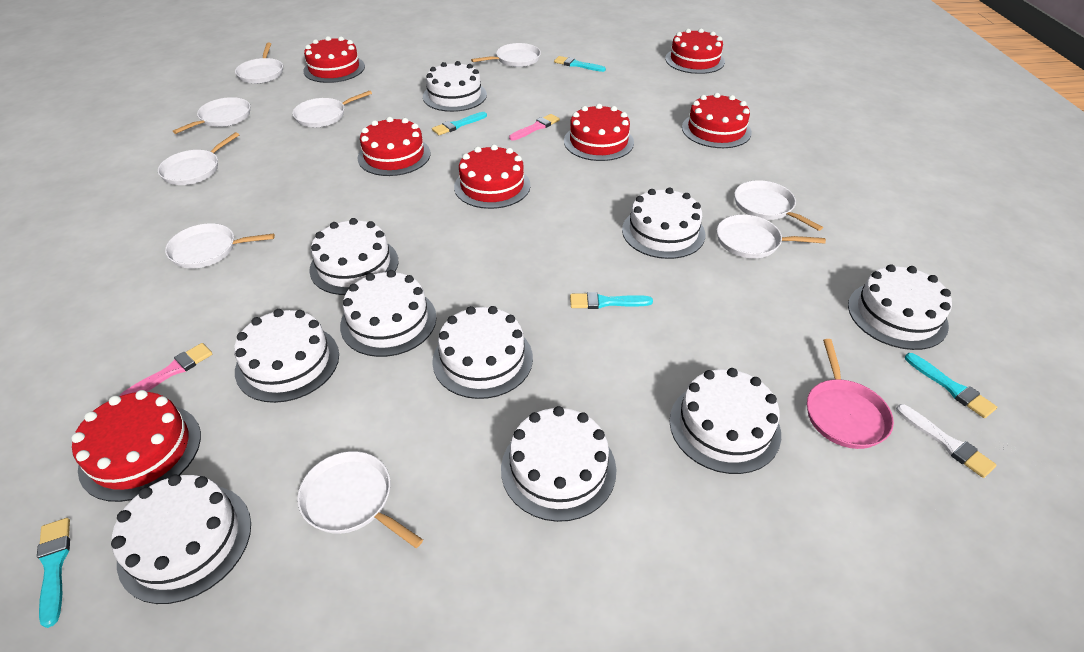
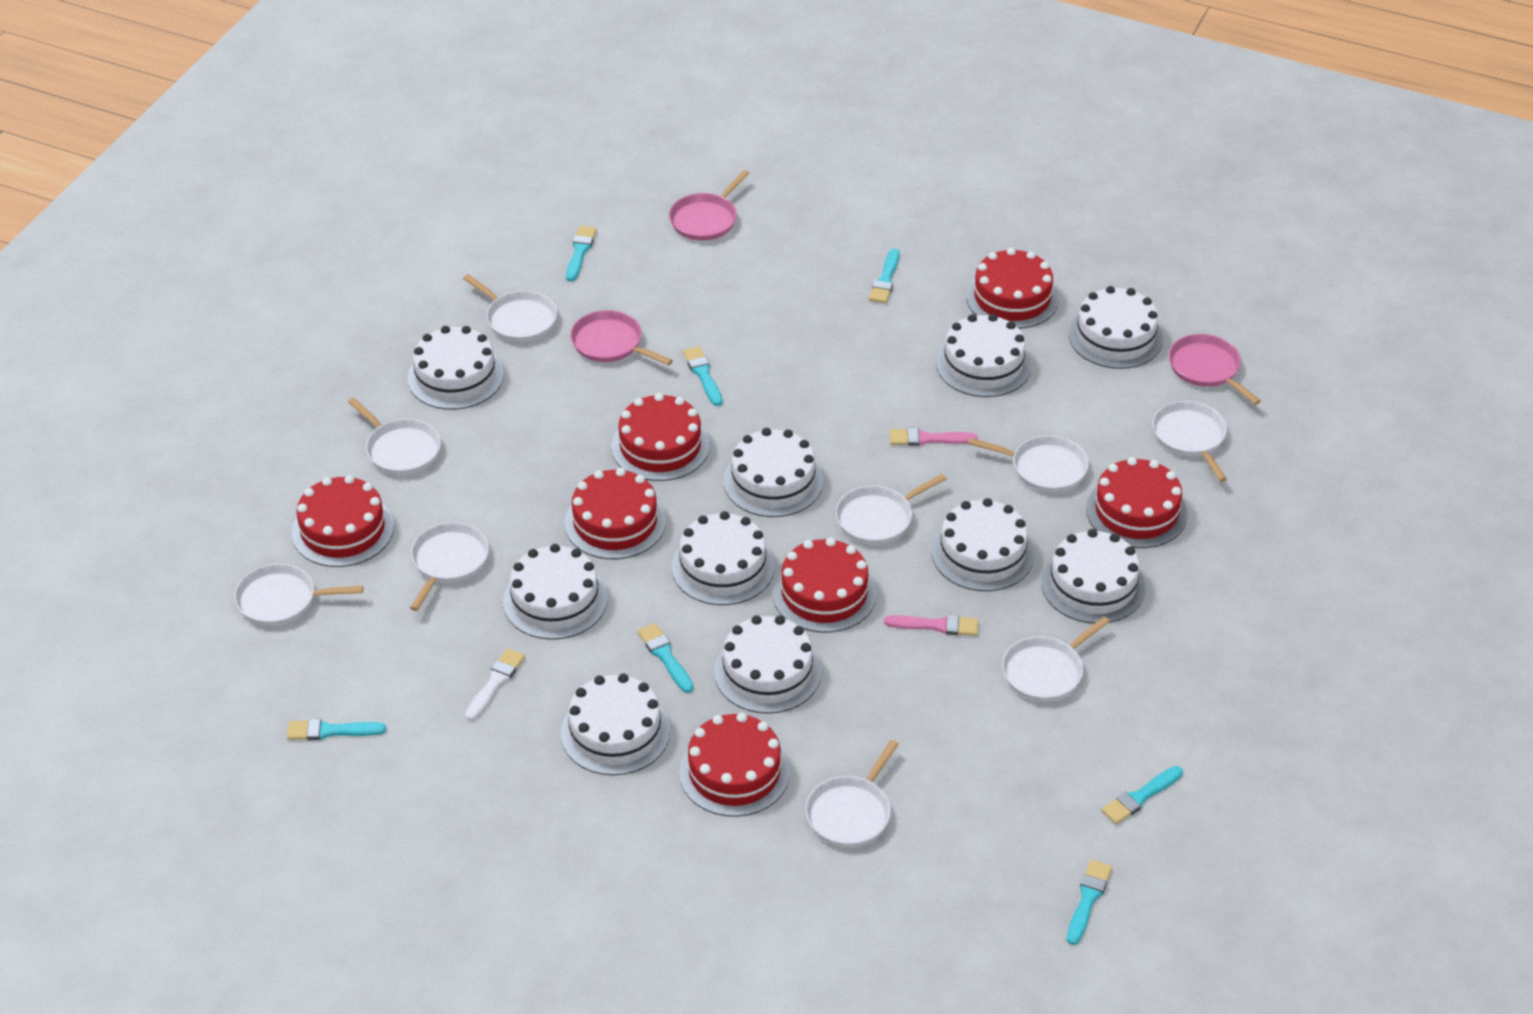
pink pan: [807,339,894,449] = 1 -> [570,310,673,365] [669,170,750,241] [1169,334,1261,405] = 3
turquoise brush: [37,518,70,628] [432,112,487,135] [554,56,606,72] [570,292,653,309] [905,353,997,418] = 5 -> [287,719,386,740] [566,226,597,282] [638,623,694,693] [683,346,723,406] [869,248,900,303] [1067,860,1112,945] [1101,766,1183,824] = 7

